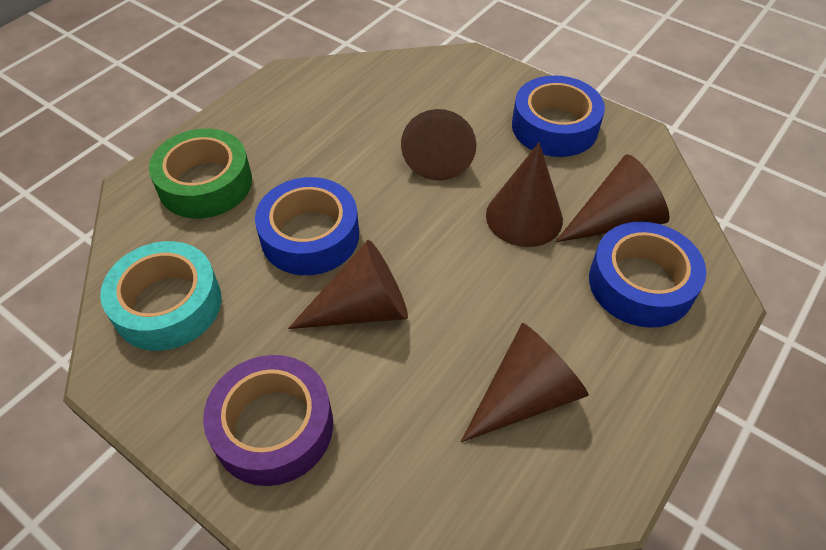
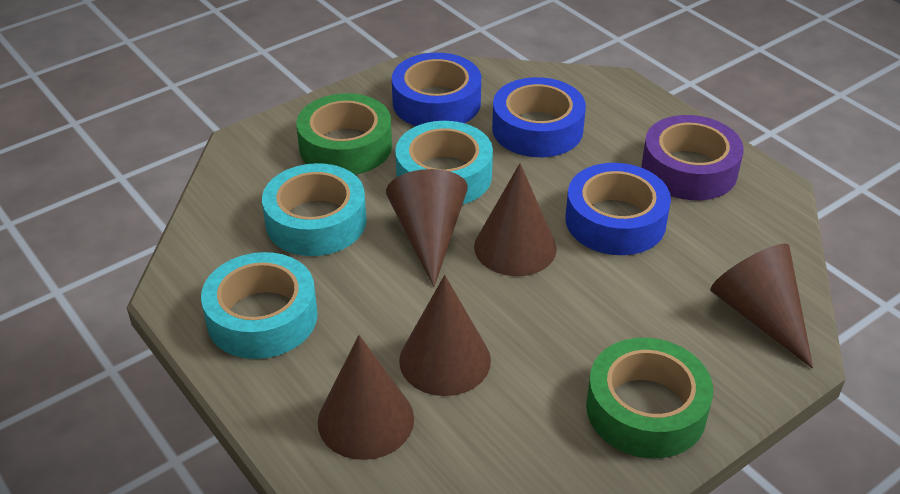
green tape: [149,129,252,219] = 1 -> [296,93,392,175] [586,338,713,458] = 2
turquoise tape: [100,241,222,351] = 1 -> [201,252,318,359] [262,163,367,256] [395,121,493,204] = 3

